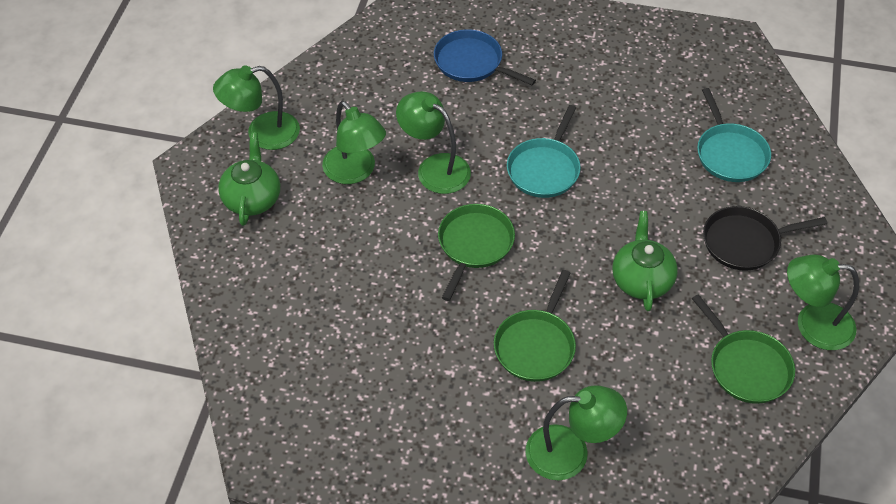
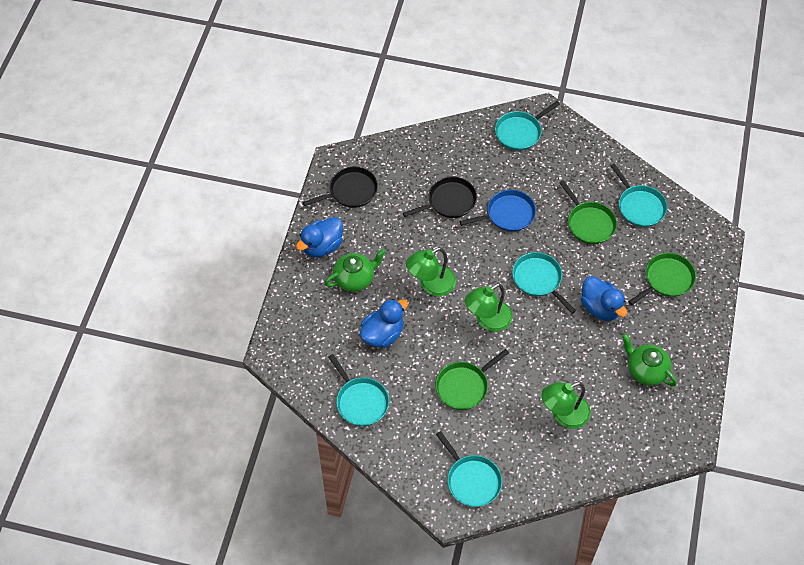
black pan: [703,206,827,271] = 1 -> [303,167,378,208] [403,177,477,218] = 2
blue duck: none = 0 -> [296,217,343,258] [360,299,408,348] [581,276,627,321] = 3
green lamp: [213,66,300,150] [322,101,386,184] [396,91,471,194] [525,385,627,481] [787,255,859,350] = 5 -> [406,247,456,296] [465,283,513,332] [541,382,591,429] = 3
turquoise pan: [507,105,581,198] [697,88,771,182] = 2 -> [328,354,389,426] [436,431,502,507] [495,101,560,151] [512,252,576,314] [611,163,667,227] = 5

